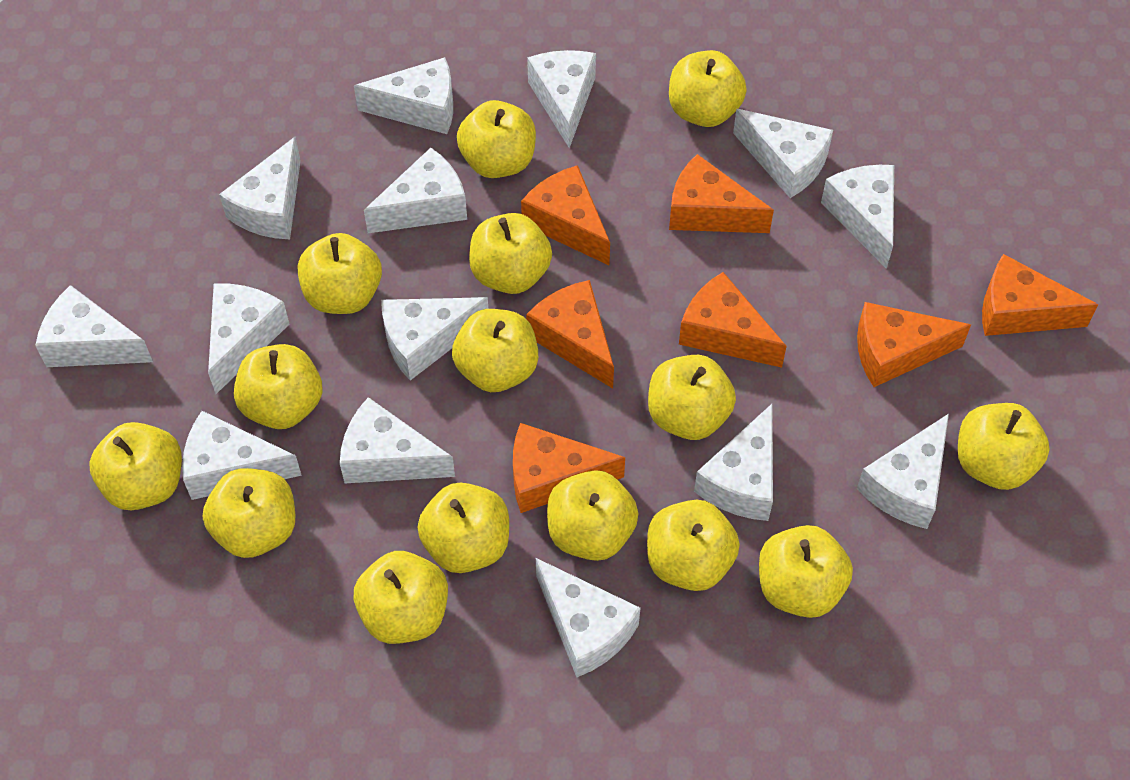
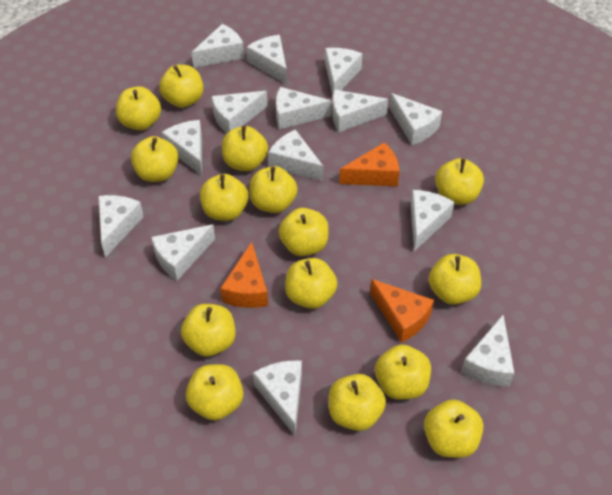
orange cheese: [513,423,625,513] [521,165,610,265] [526,280,614,388] [669,154,774,233] [679,272,787,368] [857,302,971,387] [982,254,1098,336] = 7 -> [220,242,268,308] [339,142,400,186] [370,279,434,343] = 3

